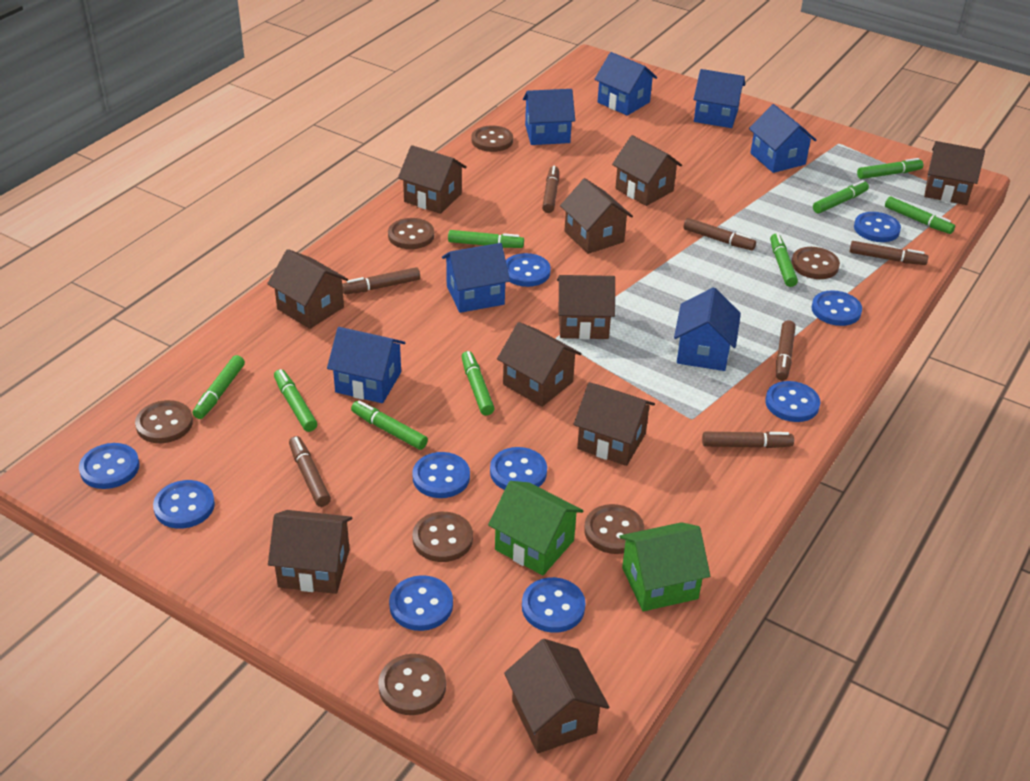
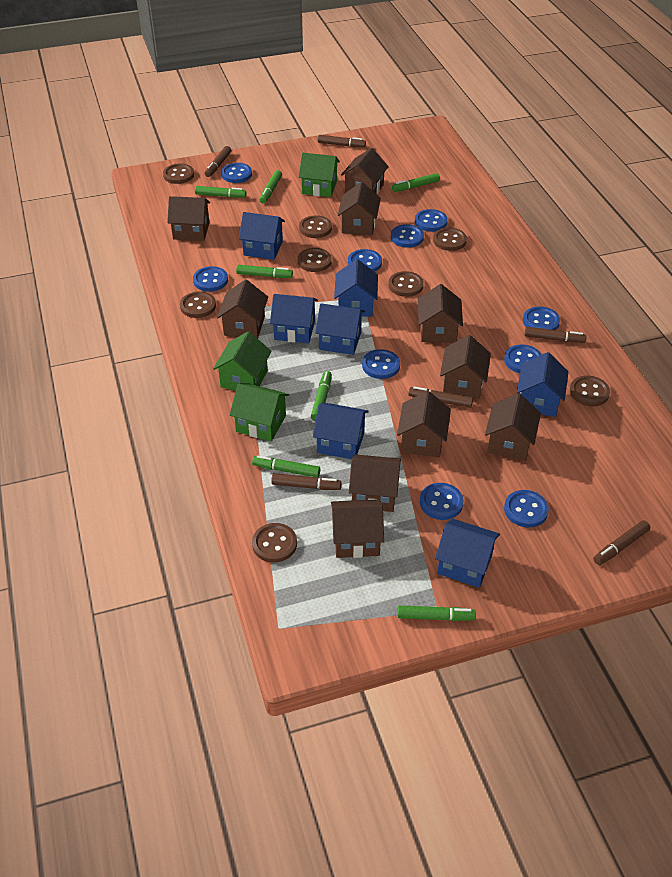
brown button: [135,400,193,443] [378,654,446,715] [388,218,434,249] [413,512,473,562] [472,125,513,152] [584,504,645,554] [791,247,840,279] = 7 -> [163,164,194,184] [180,291,216,318] [252,523,297,563] [298,248,332,272] [299,215,332,238] [388,271,424,297] [433,228,467,251] [570,376,610,406] = 8
brown marker: [289,436,331,507] [342,267,420,294] [542,166,559,213] [683,218,756,250] [702,432,794,448] [776,320,796,381] [849,241,928,265] = 7 -> [205,146,231,177] [271,473,342,490] [318,135,366,147] [408,387,473,408] [524,327,587,343] [593,520,650,565] = 6
green house: [488,481,583,575] [619,522,710,611] = 2 -> [213,331,272,391] [230,383,289,441] [299,153,340,197] = 3
green marker: [193,355,245,419] [274,369,317,432] [351,401,428,450] [448,230,524,248] [461,351,495,415] [770,233,798,287] [813,180,869,213] [857,158,923,179] [885,196,955,234] = 9 -> [195,186,246,198] [236,265,293,278] [252,455,320,477] [259,170,282,204] [311,371,332,421] [392,173,440,192] [397,605,476,621] = 7

